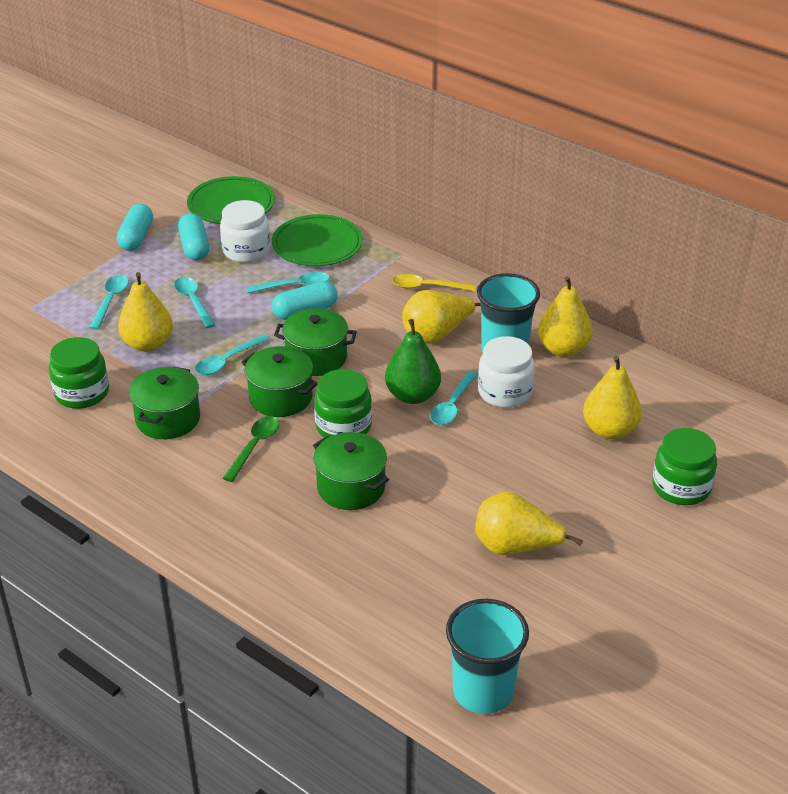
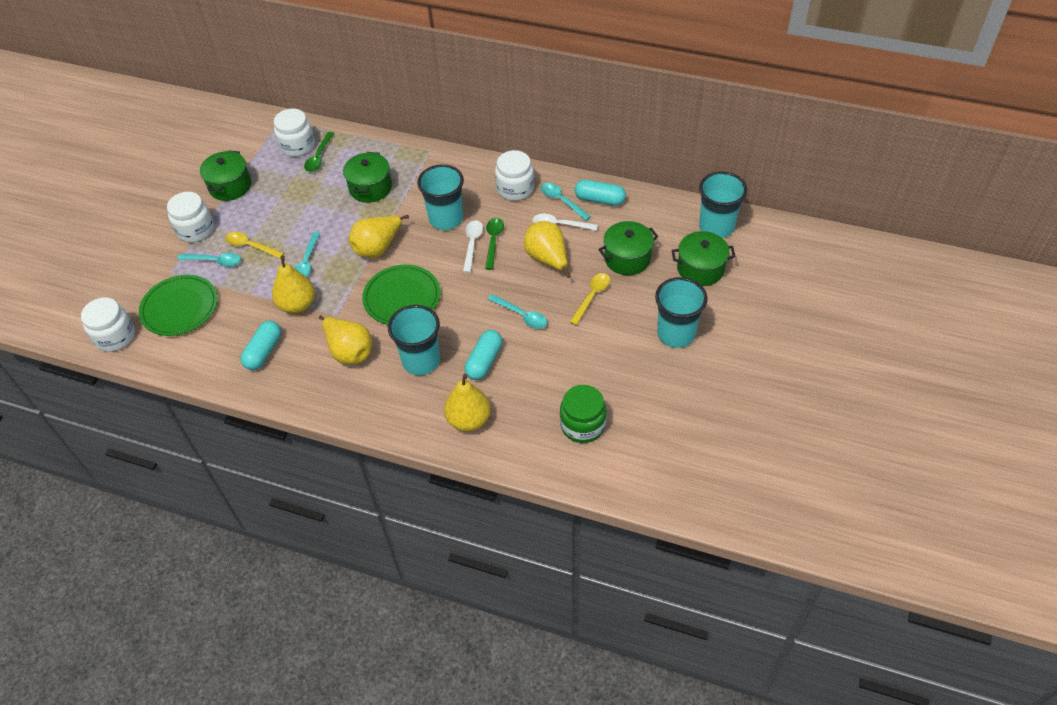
green jar: [49,337,109,409] [314,369,372,437] [652,428,717,505] = 3 -> [560,385,607,443] = 1
green pear: [385,319,441,404] = 1 -> none = 0
green spoon: [223,416,279,482] = 1 -> [304,132,334,172] [485,218,504,270] = 2
turquoise cup: [446,599,529,714] [477,273,540,351] = 2 -> [388,305,440,375] [417,164,464,230] [655,277,708,348] [699,172,747,238] = 4
turquoise spoon: [89,275,129,330] [174,277,215,328] [195,334,270,375] [246,272,329,293] [430,371,478,425] = 5 -> [178,253,241,267] [294,232,320,277] [488,294,547,329] [541,183,591,221] = 4
white jar: [220,200,270,263] [478,336,535,408] = 2 -> [81,297,135,352] [167,192,214,242] [274,109,315,157] [495,150,534,201] = 4
white spoon: none = 0 -> [463,220,483,273] [533,214,598,231] = 2
yellow spoon: [392,274,476,291] = 1 -> [225,232,284,259] [570,273,610,325] = 2

